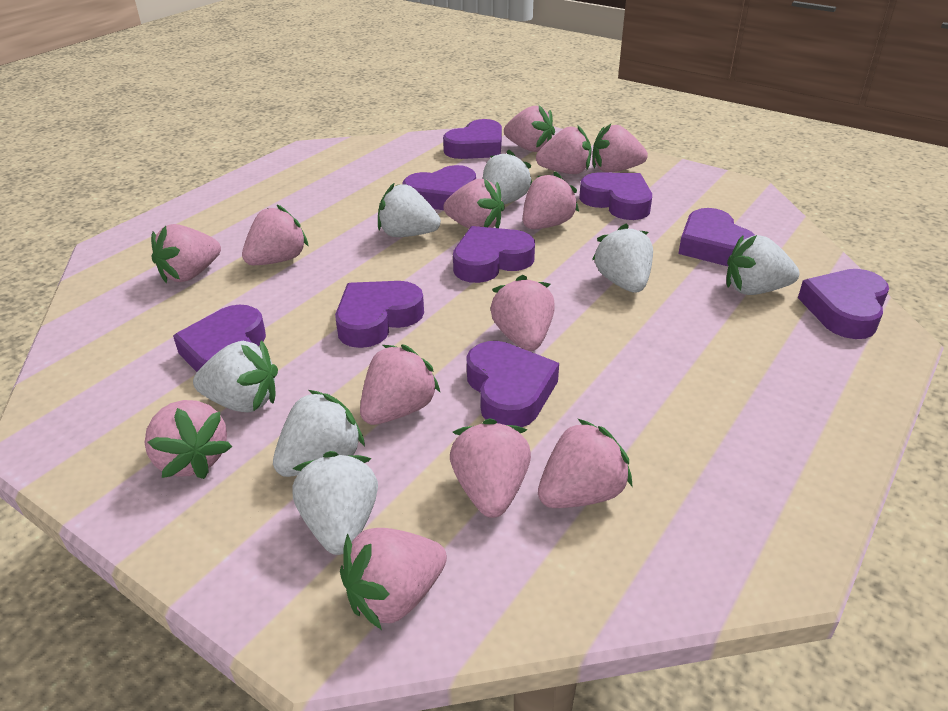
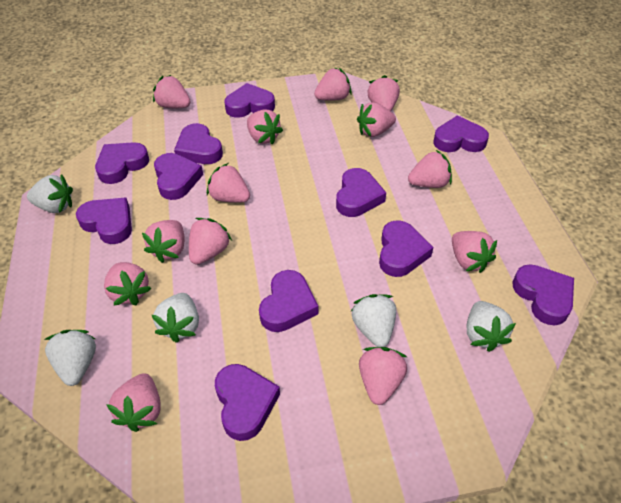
purple heart: [173,304,266,372] [335,281,424,348] [403,165,476,210] [443,119,502,159] [453,226,535,283] [467,341,559,427] [579,172,652,220] [678,208,755,266] [798,269,889,339] = 9 -> [76,198,132,244] [95,142,149,184] [154,153,203,200] [174,123,223,164] [215,364,280,441] [224,83,275,118] [259,270,318,332] [336,168,386,217] [379,220,433,277] [433,116,489,152] [513,264,574,326] = 11
white strawberry: [193,340,278,412] [273,390,365,477] [292,451,378,555] [378,183,441,237] [483,150,532,204] [592,224,653,293] [726,235,800,295] = 7 -> [27,174,73,213] [44,330,96,386] [152,293,199,343] [351,294,396,347] [466,301,516,352] = 5

